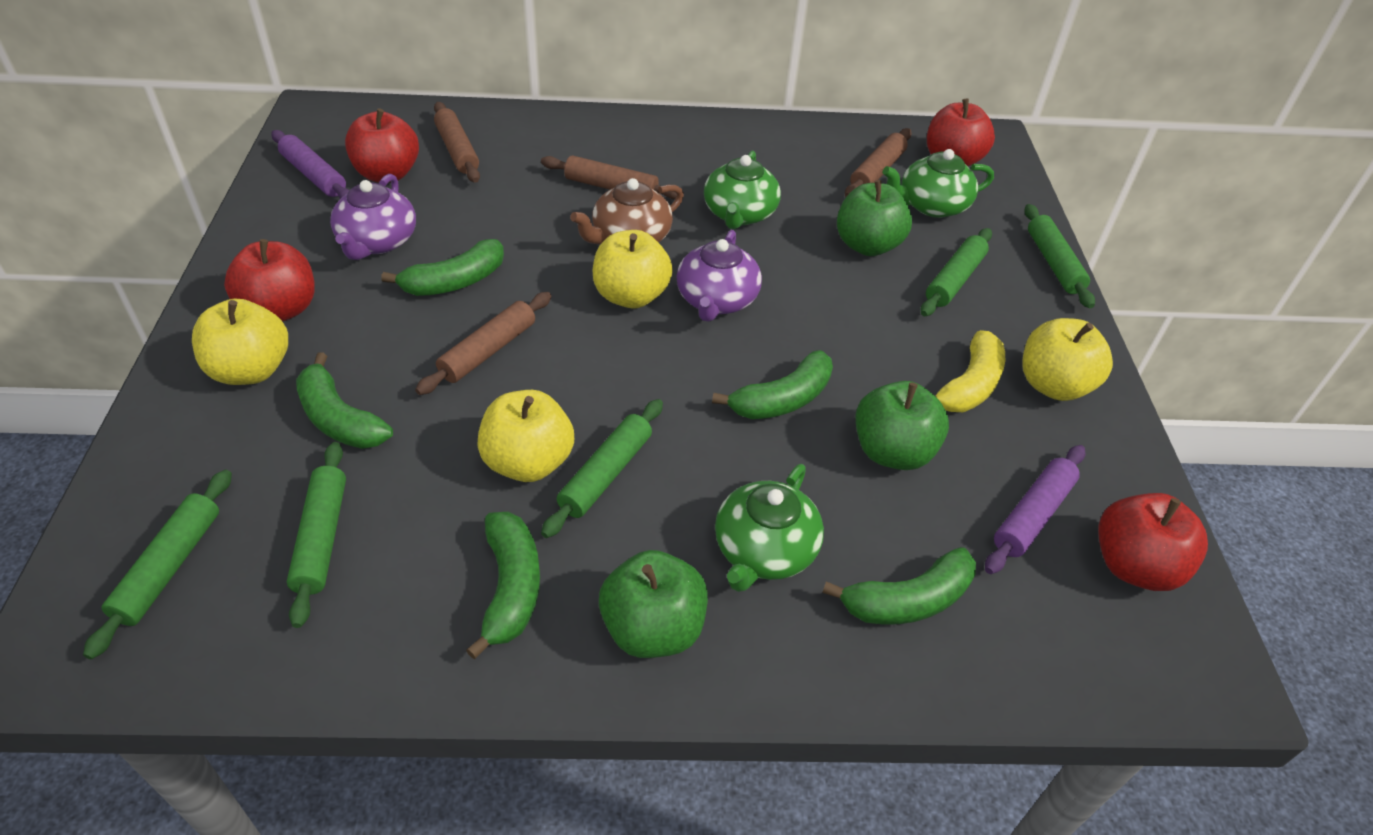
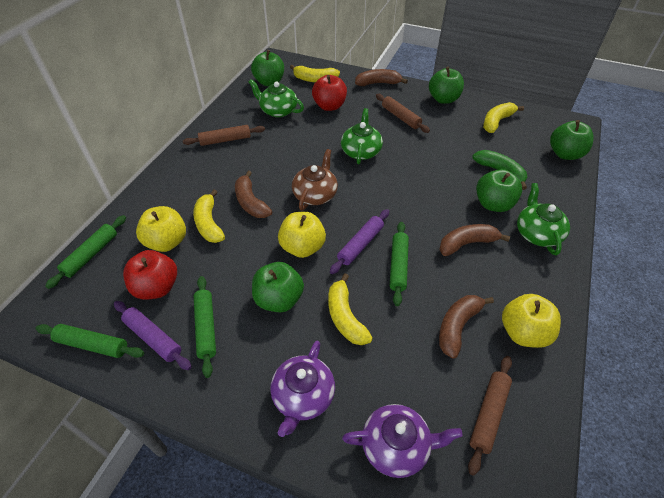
brown banana: none = 0 -> [235,171,272,218] [355,69,408,86] [439,224,510,256] [439,295,494,359] = 4
brown rolling pin: [415,292,551,395] [434,102,480,183] [541,155,684,199] [845,128,912,197] = 4 -> [183,125,265,146] [376,94,430,133] [468,356,512,476] = 3
green apple: [599,550,708,658] [837,180,912,256] [855,381,949,470] = 3 -> [251,50,284,86] [252,262,304,312] [429,67,464,104] [476,169,522,212] [550,120,594,160] = 5
green banana: [296,353,393,449] [381,239,504,296] [466,512,540,659] [712,350,833,419] [822,547,976,625] = 5 -> [472,150,527,190] = 1
green rolling pin: [83,470,232,659] [286,442,346,628] [541,399,663,538] [921,228,992,316] [1024,204,1095,308] = 5 -> [35,324,144,358] [45,215,126,289] [194,276,216,378] [390,222,409,306] = 4
red apple: [224,239,315,322] [345,108,419,182] [927,99,995,166] [1098,493,1208,591] = 4 -> [123,250,177,299] [312,75,347,111] = 2
yellow apple: [192,299,288,385] [477,390,574,482] [592,230,673,308] [1022,318,1113,401] = 4 -> [136,206,186,252] [278,212,326,258] [502,294,561,348] = 3
yellow banana: [935,330,1005,412] = 1 -> [193,190,225,243] [290,65,340,82] [328,273,373,345] [483,102,524,133] = 4

